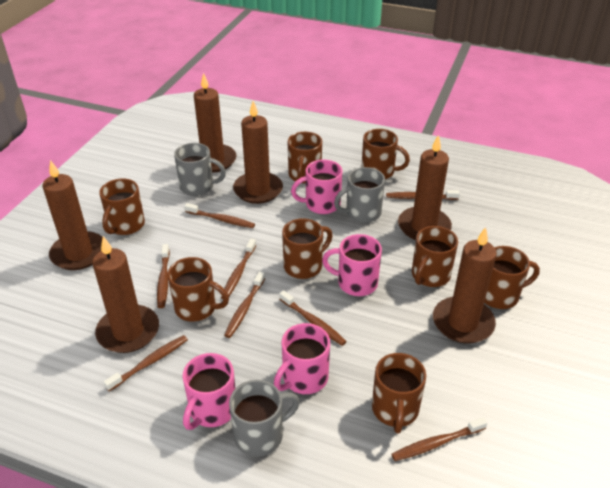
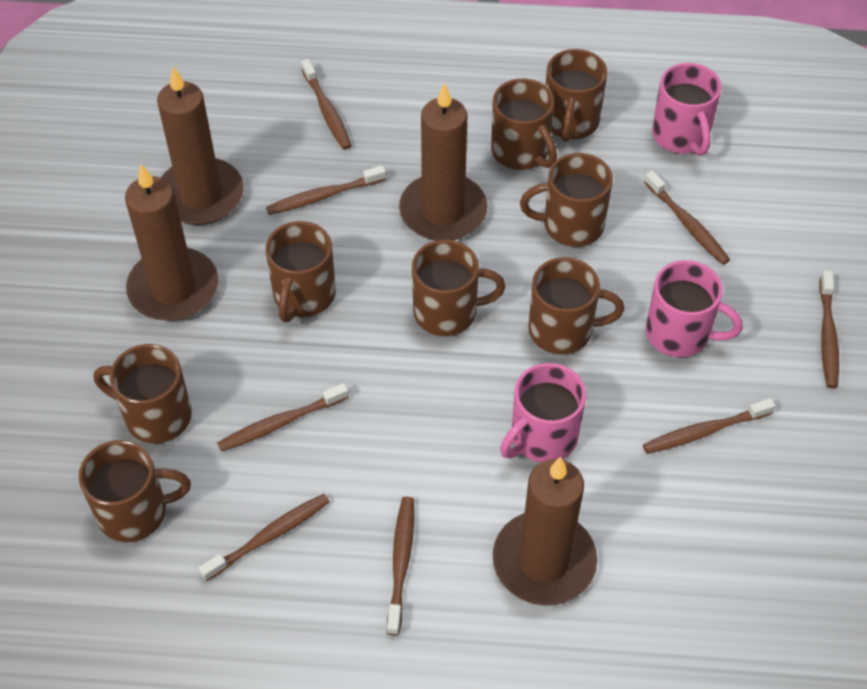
brown candle: [43,160,103,270] [92,236,159,353] [194,73,236,173] [233,101,283,204] [398,134,452,240] [433,227,497,344] = 6 -> [125,164,218,321] [157,66,244,225] [399,83,488,241] [493,457,597,606] = 4
grey mug: [174,143,226,196] [229,380,300,457] [334,167,385,223] = 3 -> none = 0
pink mug: [183,353,235,430] [274,323,330,394] [291,160,343,214] [322,234,382,296] = 4 -> [500,363,586,463] [646,260,743,357] [652,63,722,156] = 3

